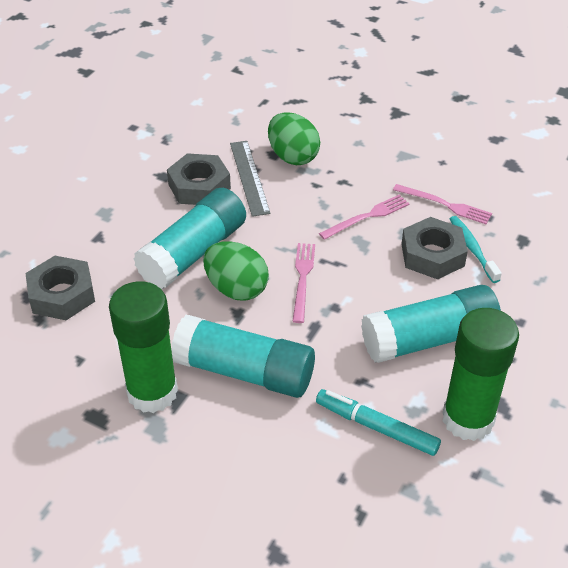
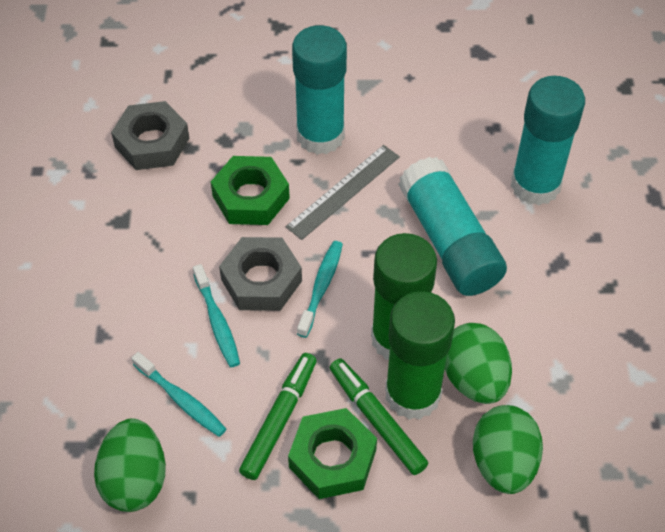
green egg: [203,241,269,301] [268,112,320,165] = 2 -> [94,418,166,512] [445,323,512,404] [473,405,543,494] = 3
green marker: none = 0 -> [239,353,317,480] [330,358,428,475] = 2
green nut: none = 0 -> [211,156,290,225] [288,408,377,499] = 2
grey nut: [25,256,95,320] [167,153,231,205] [402,217,468,279] = 3 -> [111,101,189,170] [219,237,302,311] = 2
pink fork: [292,243,315,323] [319,195,410,240] [393,184,492,224] = 3 -> none = 0
turquoise marker: [316,389,441,456] = 1 -> none = 0
turquoise toothbrush: [450,216,502,283] = 1 -> [131,352,226,437] [193,264,240,367] [297,241,343,338] = 3

